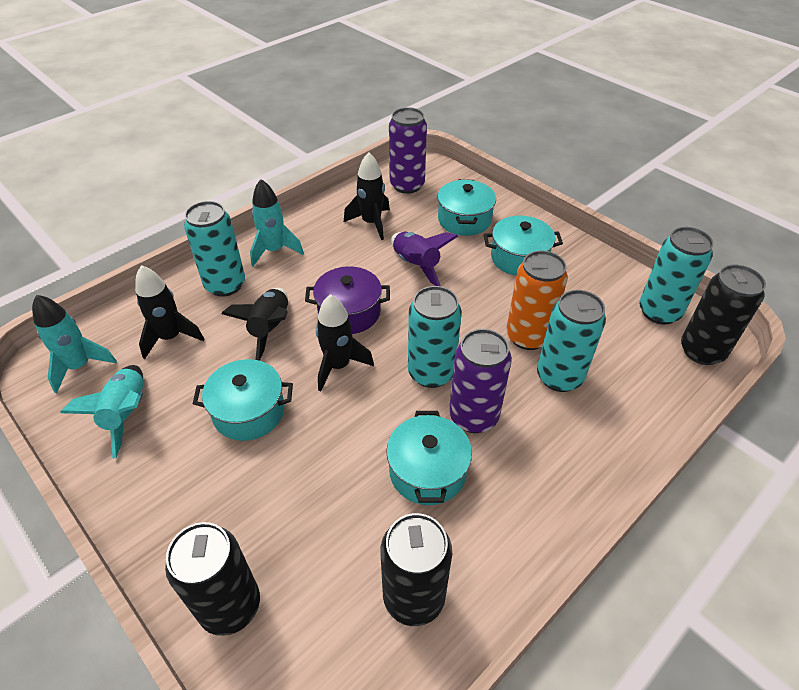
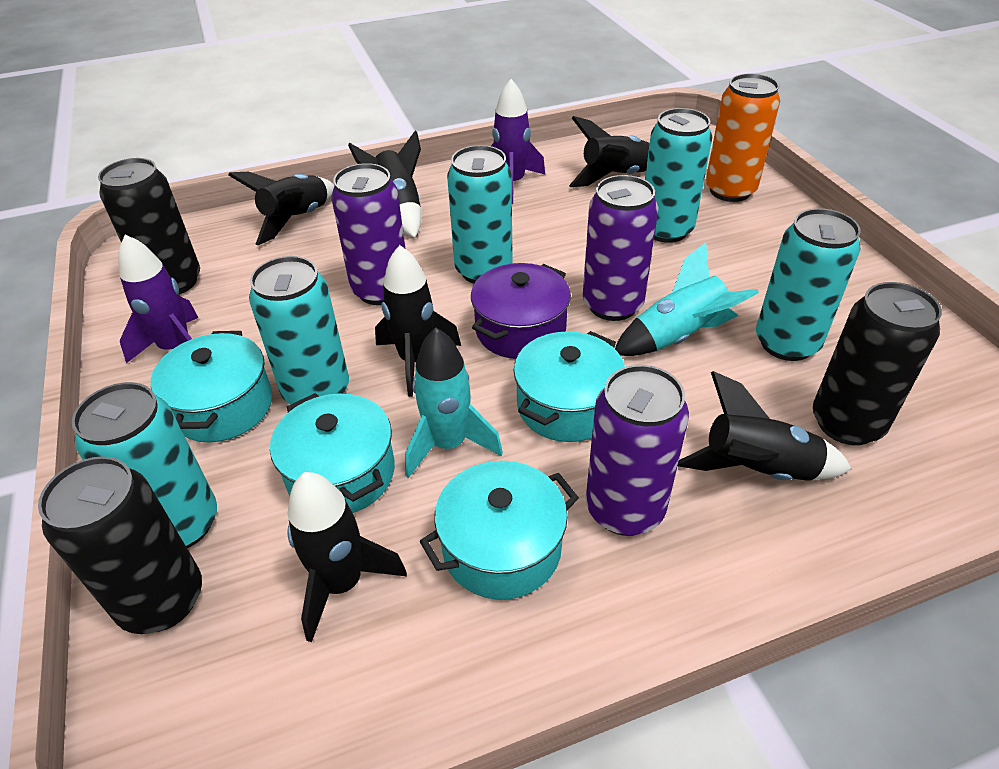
black rocket: [135,265,204,359] [221,288,288,361] [316,294,374,391] [344,152,390,240] = 4 -> [228,172,334,245] [287,472,407,643] [348,130,421,238] [375,245,461,397] [569,116,650,187] [678,371,851,481] = 6
purple can: [389,107,427,194] [449,329,512,433] = 2 -> [331,163,405,305] [583,175,659,321] [586,365,689,536] = 3
purple rocket: [391,232,458,286] = 1 -> [118,235,198,363] [491,79,545,204] = 2
turquoise can: [184,201,245,297] [408,286,462,388] [537,290,606,392] [639,227,714,325] = 4 -> [72,382,217,548] [249,256,349,404] [447,145,513,283] [645,108,712,243] [756,208,861,361] = 5
turquoise rocket: [32,295,117,393] [60,365,144,459] [250,179,304,266] = 3 -> [405,328,503,478] [615,242,759,356] = 2

